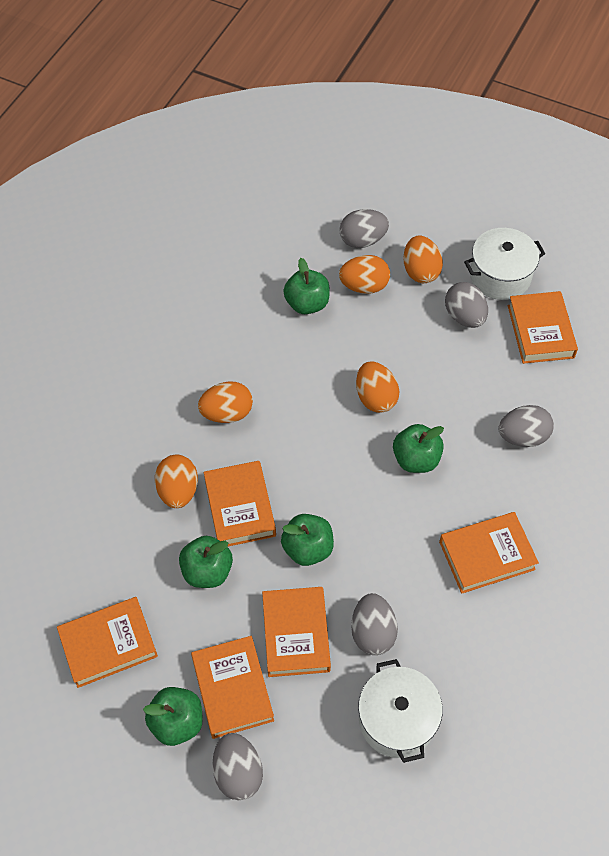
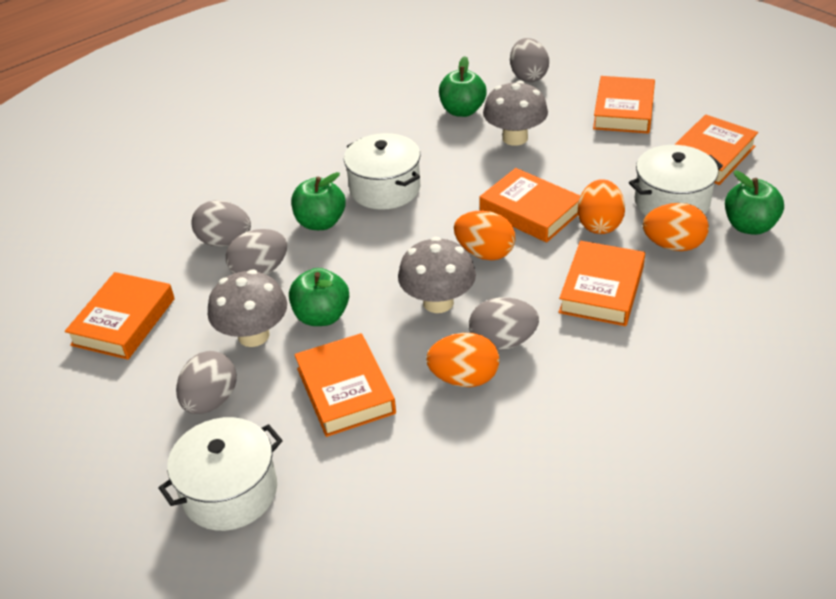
green apple: [143,687,203,746] [179,536,233,588] [281,514,334,566] [283,258,330,314] [393,424,444,473] = 5 -> [289,268,349,326] [291,172,346,230] [439,56,487,117] [725,171,784,235] = 4
grey mushroom: none = 0 -> [208,269,287,347] [398,237,476,313] [483,80,548,146] = 3
orange egg: [155,455,198,508] [198,381,253,423] [339,255,390,294] [356,362,399,413] [403,235,443,283] = 5 -> [426,333,499,387] [454,211,515,260] [578,179,625,234] [643,203,709,251] = 4
white pot: [358,659,443,763] [464,228,545,300] = 2 -> [158,417,283,531] [344,133,420,210] [629,145,723,216] = 3

